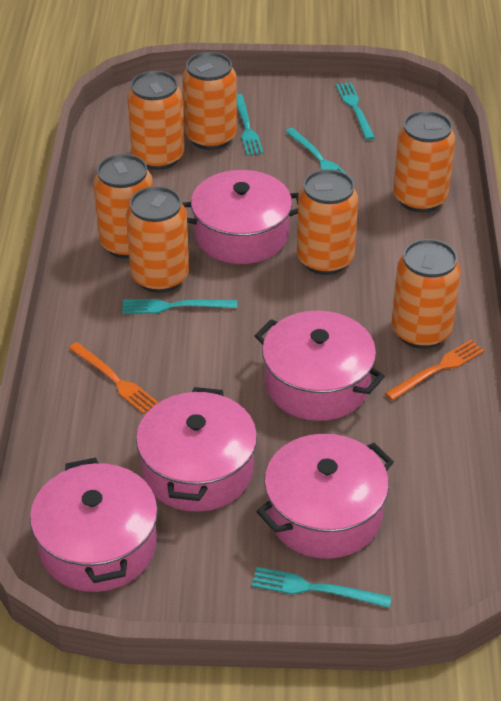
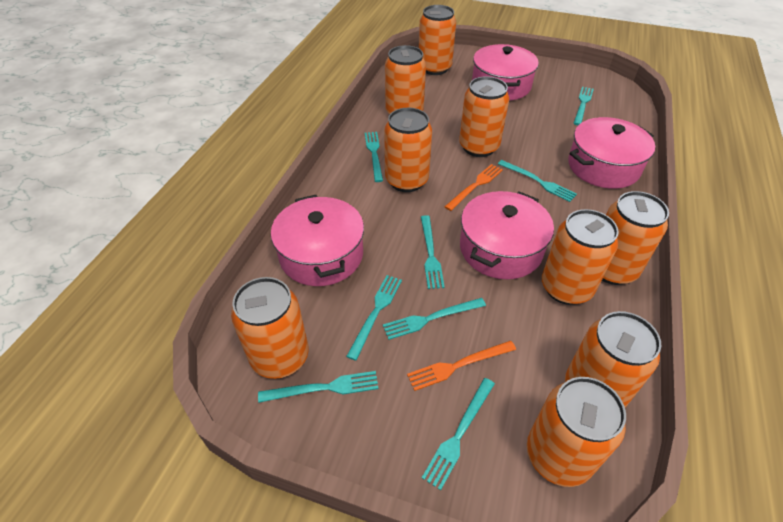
orange can: [94,154,153,259] [126,186,189,293] [127,71,185,170] [182,52,237,150] [297,169,358,275] [391,239,461,349] [393,111,455,213] = 7 -> [231,277,309,379] [384,108,432,192] [385,45,426,114] [419,5,456,75] [459,76,509,157] [527,377,626,487] [542,209,619,305] [565,311,661,408] [602,191,669,285] = 9
pink pot: [30,458,158,592] [136,387,257,512] [182,170,299,264] [255,311,385,421] [256,434,394,559] = 5 -> [271,195,364,286] [460,191,554,279] [472,44,539,100] [568,117,655,189] = 4
turquoise fork: [122,299,237,314] [237,94,263,155] [252,567,392,608] [285,128,353,180] [336,82,375,140] = 5 -> [258,371,379,403] [346,275,402,361] [365,132,383,182] [383,298,486,340] [421,215,445,289] [422,378,495,490] [498,160,577,202] [574,87,594,125] = 8

